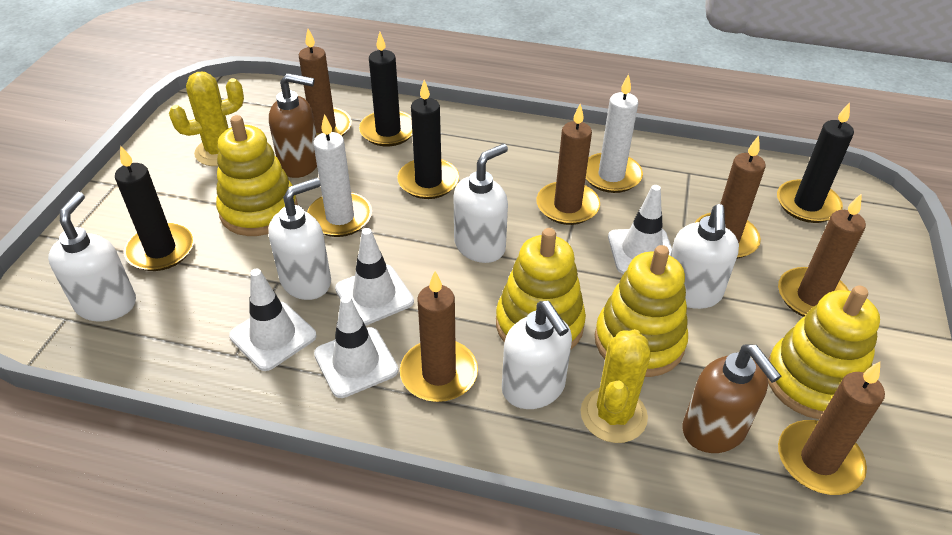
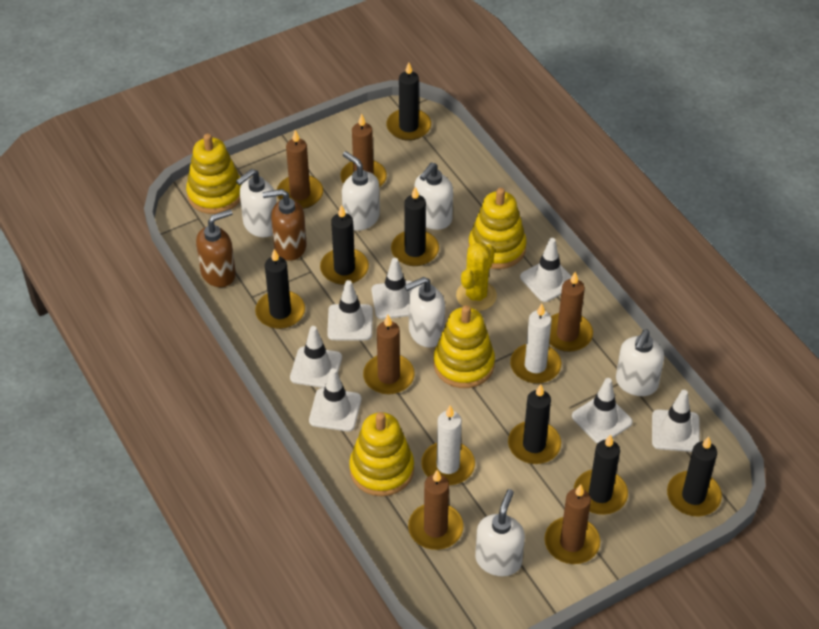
black candle: [115,145,194,271] [359,32,412,146] [397,80,459,199] [777,102,854,223] = 4 -> [255,249,305,329] [320,205,369,285] [386,62,431,141] [391,187,439,266] [508,384,561,464] [574,434,628,515] [667,436,722,516] = 7
white soap dispenser: [48,192,136,321] [268,178,331,300] [454,144,508,263] [502,301,572,409] [670,204,739,309] = 5 -> [236,169,277,237] [342,151,380,231] [404,277,445,347] [414,162,453,230] [475,489,525,576] [616,330,664,396] = 6
white traffic cone: [229,269,317,371] [314,295,398,398] [335,228,414,326] [608,185,672,274] = 4 -> [290,326,342,388] [309,368,362,431] [327,280,373,340] [372,258,414,319] [520,238,572,302] [572,378,633,444] [652,390,700,452] = 7
yellow cactus: [169,72,244,166] [580,329,651,443] = 2 -> [456,242,497,311] = 1

